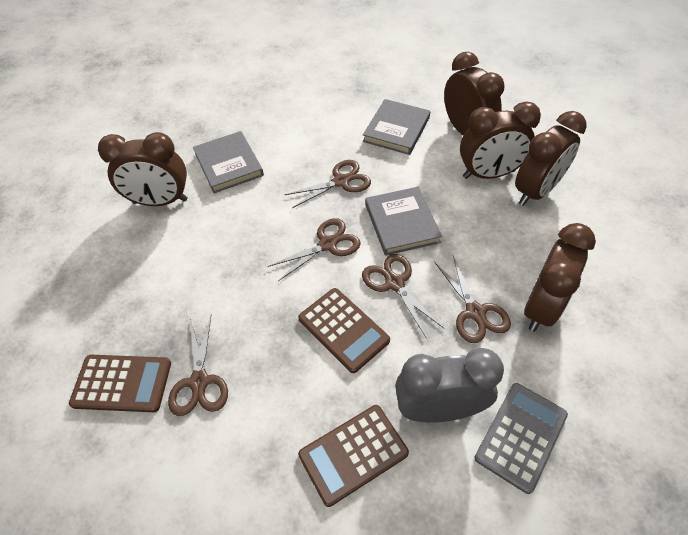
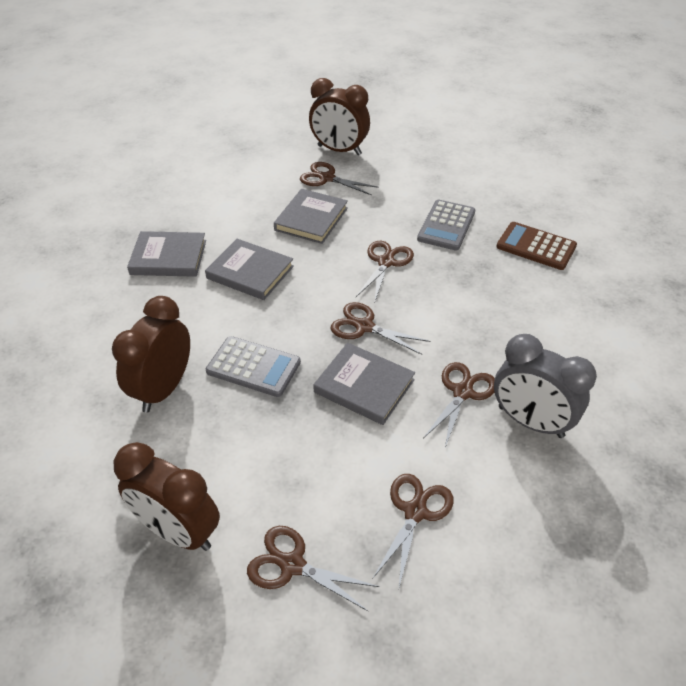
brown calculator: [69,355,171,412] [298,288,390,373] [298,405,409,507] = 3 -> [496,222,577,270] = 1
brown clock: [98,132,188,206] [444,52,505,135] [460,101,541,179] [515,111,586,206] [524,223,596,332] = 5 -> [112,296,190,413] [114,442,220,551] [309,78,370,155] = 3
brown scissors: [168,316,228,416] [268,218,361,281] [284,160,371,208] [362,254,444,337] [434,256,511,343] = 5 -> [247,526,379,612] [300,162,379,196] [331,302,430,355] [356,241,414,301] [373,474,454,587] [423,362,495,448] = 6
grey book: [193,131,264,193] [363,99,430,155] [365,187,442,256] = 3 -> [127,231,206,277] [205,239,294,300] [274,189,348,244] [313,343,415,425] = 4
grey calculator: [474,383,568,494] = 1 -> [206,336,301,397] [417,200,475,250] = 2

